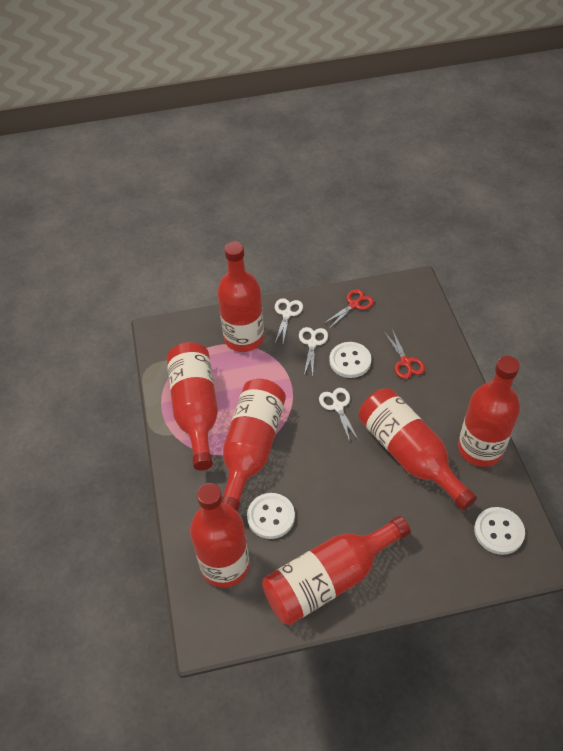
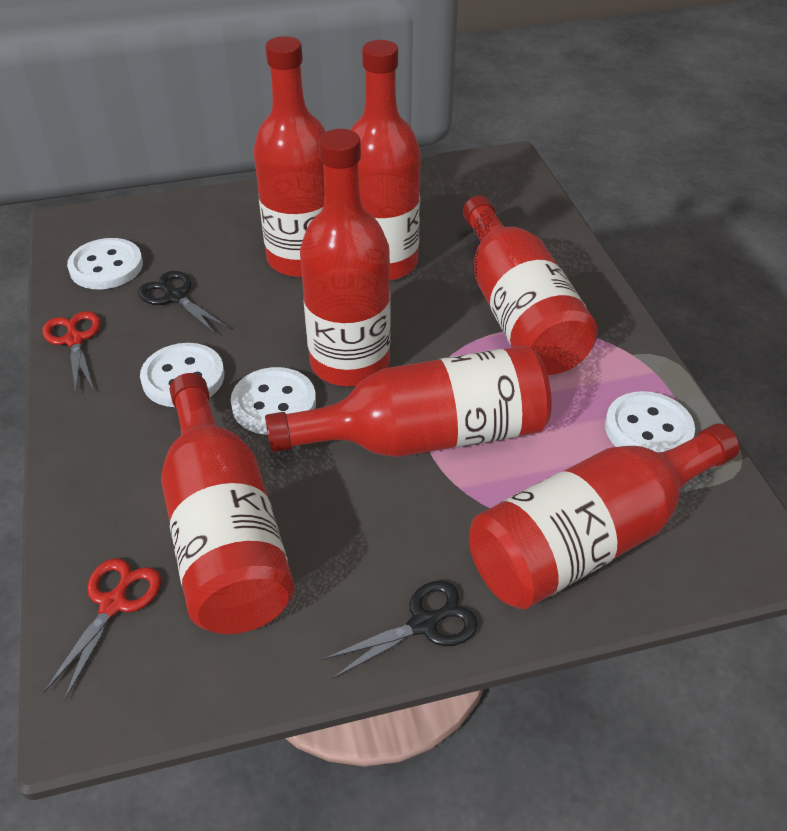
black scissors: none = 0 -> [138,271,229,335] [322,581,478,679] = 2
white button: [247,493,295,539] [329,342,371,378] [474,507,525,555] = 3 -> [67,238,143,289] [140,343,224,407] [231,367,316,435] [605,391,695,452] = 4
white scissors: [275,298,303,343] [299,327,328,376] [319,388,359,442] = 3 -> none = 0

